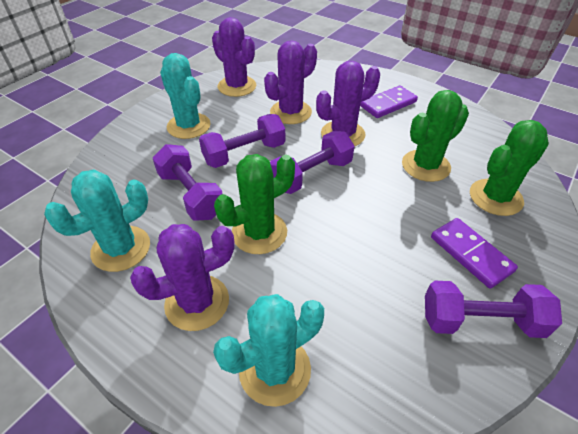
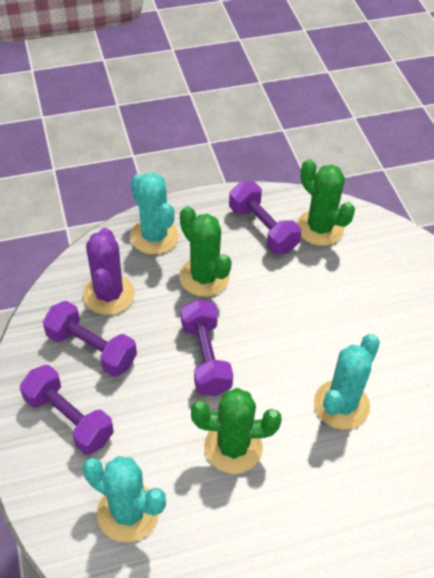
purple cactus: [130,224,235,331] [212,17,256,97] [264,40,317,124] [316,61,380,146] = 4 -> [83,228,135,315] = 1
purple domino: [360,86,418,118] [431,218,518,289] = 2 -> none = 0

